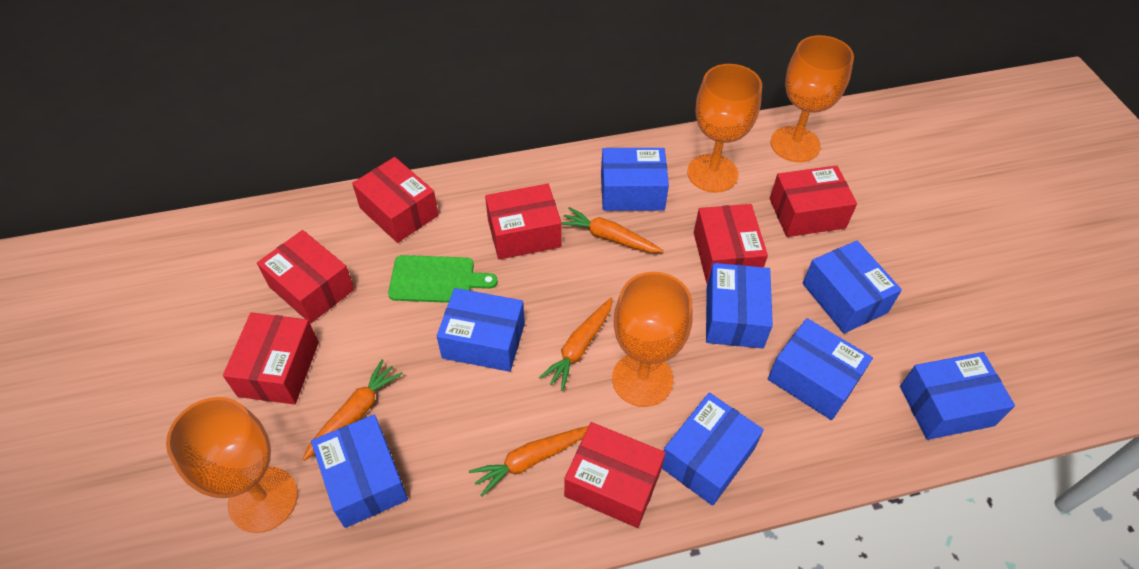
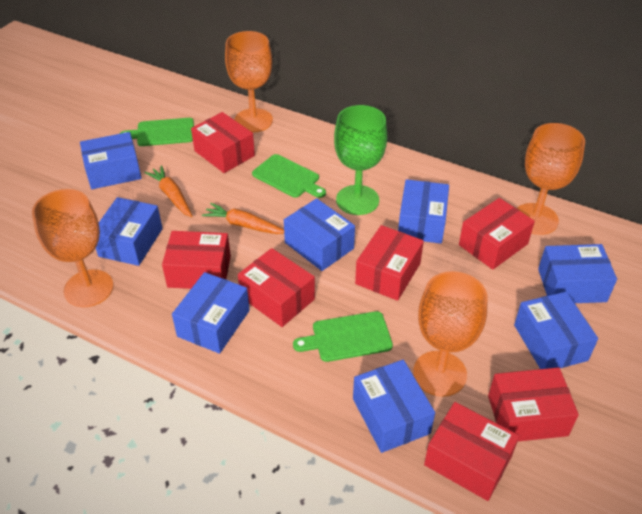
green cutting board: [388,255,498,303] = 1 -> [119,118,194,146] [252,154,326,198] [293,311,393,362] = 3
green goblet: none = 0 -> [334,105,387,215] = 1
orange carrot: [302,359,403,461] [469,426,589,497] [539,297,613,391] [562,207,664,253] = 4 -> [145,165,192,217] [202,203,284,234] = 2

